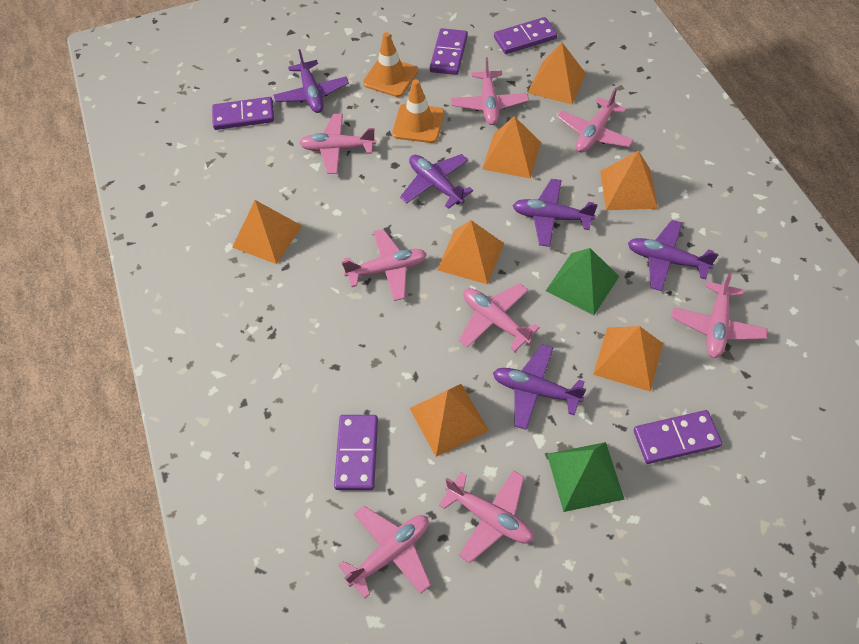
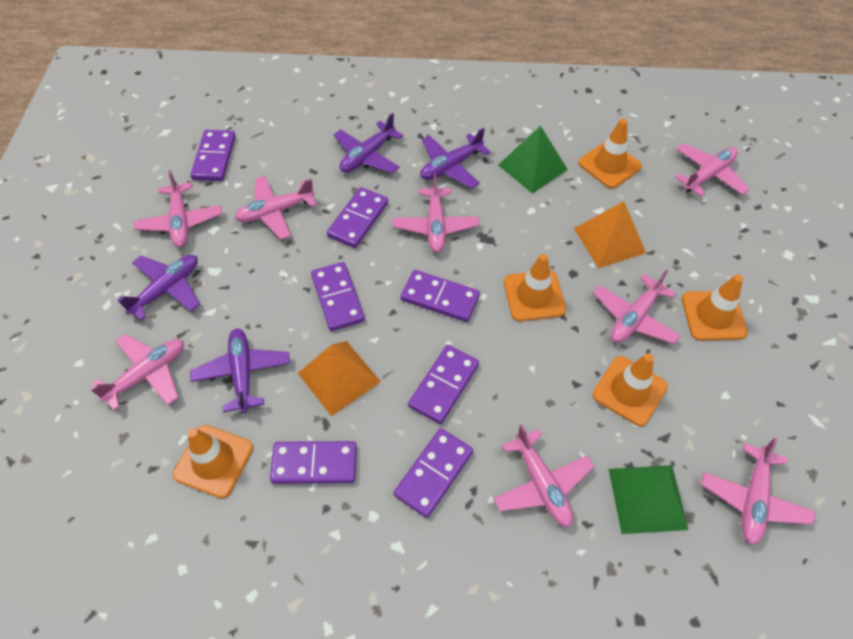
orange pyramid: [232,200,302,264] [410,384,489,457] [437,220,504,285] [482,116,541,179] [528,42,586,104] [593,326,663,392] [600,151,658,210] = 7 -> [298,341,381,416] [574,201,646,268] = 2
orange traffic cone: [363,32,418,97] [392,79,444,143] = 2 -> [173,425,253,498] [504,254,566,321] [578,119,642,189] [593,353,668,426] [682,275,748,341] = 5
purple domino: [212,97,274,130] [334,415,378,490] [430,28,468,75] [494,17,557,54] [634,410,722,464] = 5 -> [191,130,236,181] [270,441,357,484] [311,262,365,331] [327,187,388,248] [393,428,473,518] [401,270,480,322] [408,345,479,424] = 7
purple plane: [273,49,349,113] [400,154,473,209] [493,344,586,430] [512,179,598,247] [628,220,719,291] = 5 -> [117,255,200,321] [190,328,290,413] [334,113,404,173] [420,128,491,188] = 4

